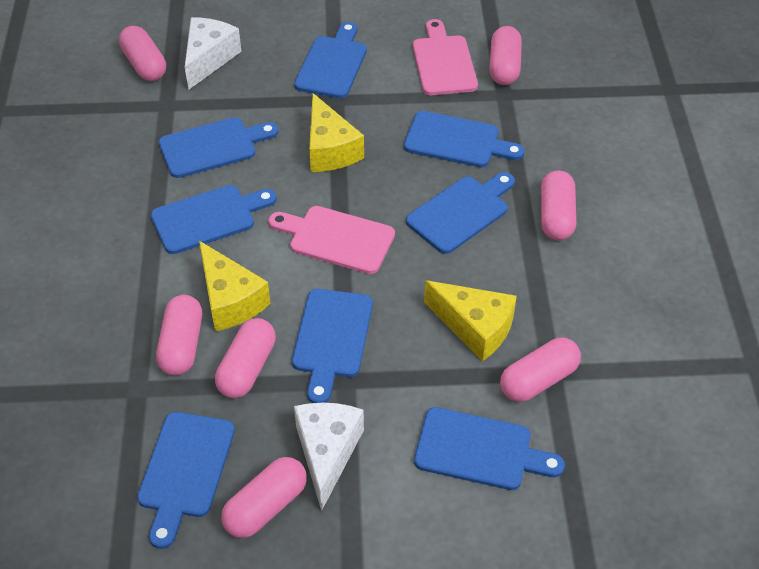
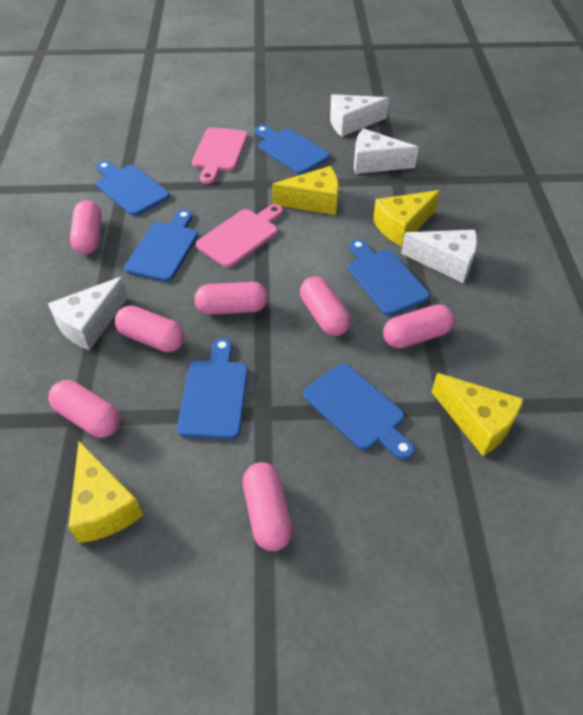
blue cutting board: [137,412,235,549] [151,185,277,254] [159,117,279,178] [292,289,373,403] [294,22,367,99] [404,111,525,167] [406,172,515,254] [414,407,565,490] = 8 -> [96,161,170,216] [124,209,198,282] [177,338,248,440] [255,125,330,174] [303,363,414,460] [348,239,430,316] = 6
white cheese: [185,17,242,90] [294,403,364,511] = 2 -> [48,276,128,350] [330,94,389,137] [354,128,419,174] [401,230,477,283] = 4
yellow cheese: [199,241,271,331] [309,93,364,172] [424,280,517,361] = 3 -> [69,441,143,543] [272,166,339,215] [373,190,440,246] [432,373,523,456] = 4

